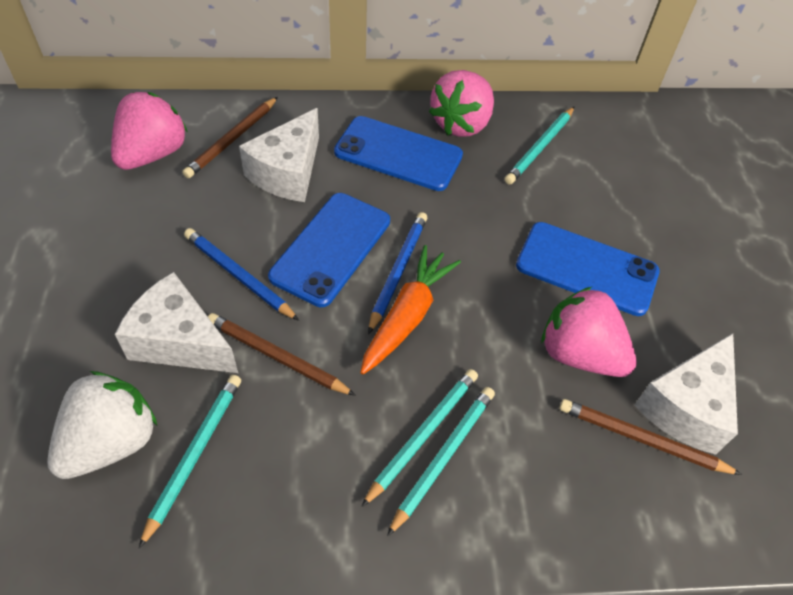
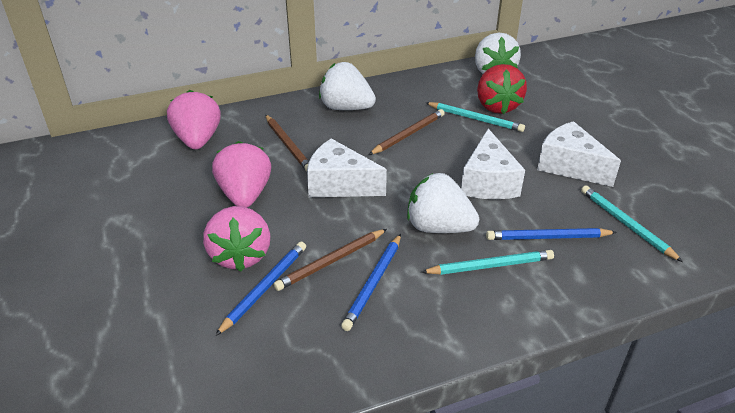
blue pencil: [184,228,299,321] [368,212,427,334] = 2 -> [215,242,306,336] [341,234,401,331] [486,228,617,240] = 3
blue phone: [268,193,390,307] [334,116,463,191] [516,222,660,316] = 3 -> none = 0
orange carrot: [360,245,461,375] = 1 -> none = 0
red strawberry: none = 0 -> [477,64,527,114] = 1
turquoise pencil: [139,375,241,548] [361,369,478,507] [387,387,495,536] [505,107,574,185] = 4 -> [421,250,554,275] [426,102,525,132] [581,185,683,262] = 3
white strawberry: [47,371,157,479] = 1 -> [319,62,376,110] [407,173,479,233] [475,33,521,74] = 3

